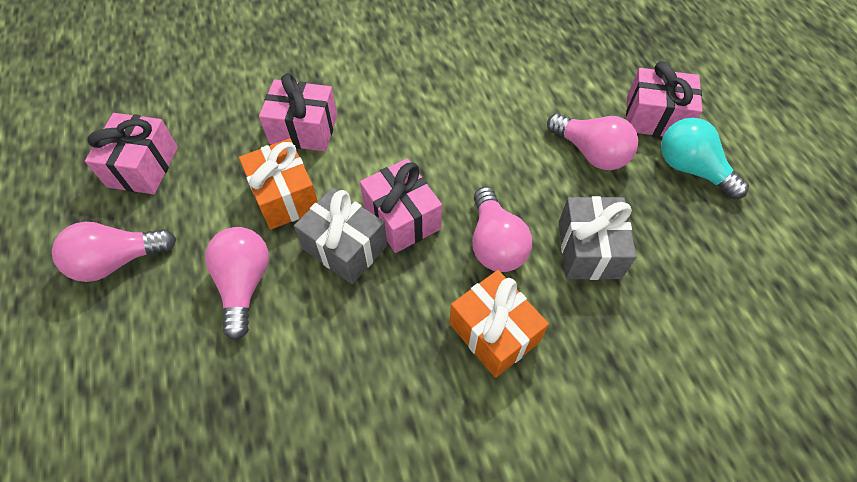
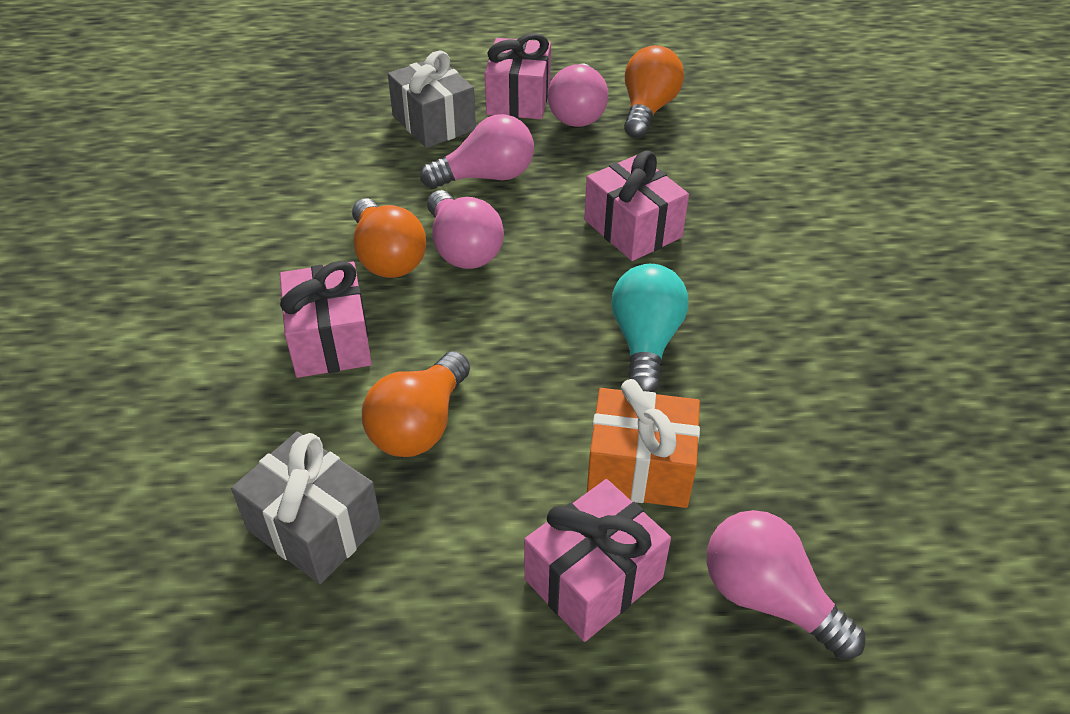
orange gift: [239,138,318,230] [449,270,549,378] = 2 -> [587,379,700,508] = 1
orange light bulb: none = 0 -> [352,198,426,278] [362,351,470,457] [624,45,684,138] = 3

